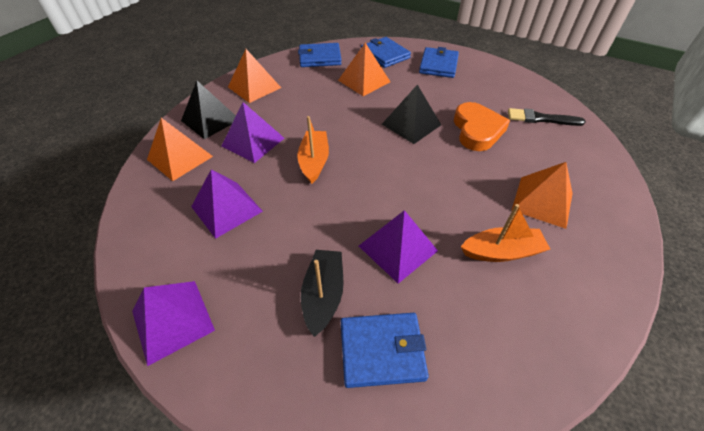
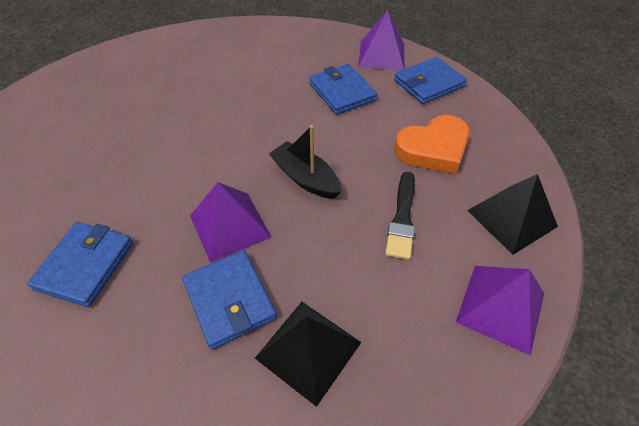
orange boat: [298,116,329,184] [461,204,550,262] = 2 -> none = 0
orange pyramid: [147,118,213,181] [228,49,281,103] [338,43,390,96] [511,162,573,229] = 4 -> none = 0
purple pyramid: [132,281,215,366] [191,169,263,239] [222,102,284,163] [359,210,438,284] = 4 -> [190,182,271,263] [358,10,404,70] [456,266,544,355] = 3

